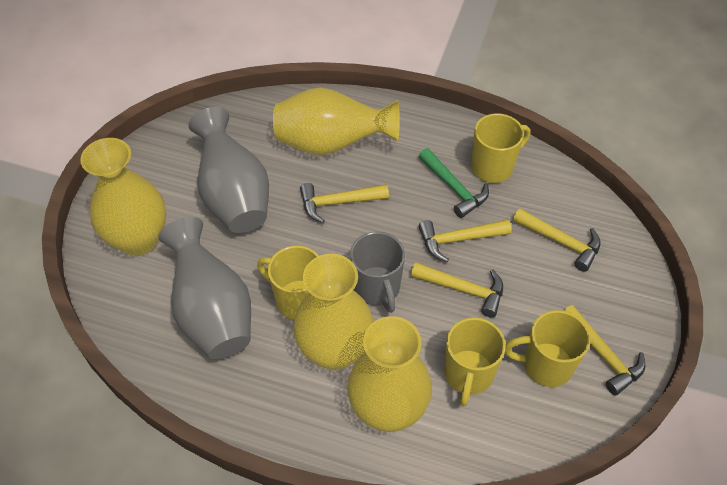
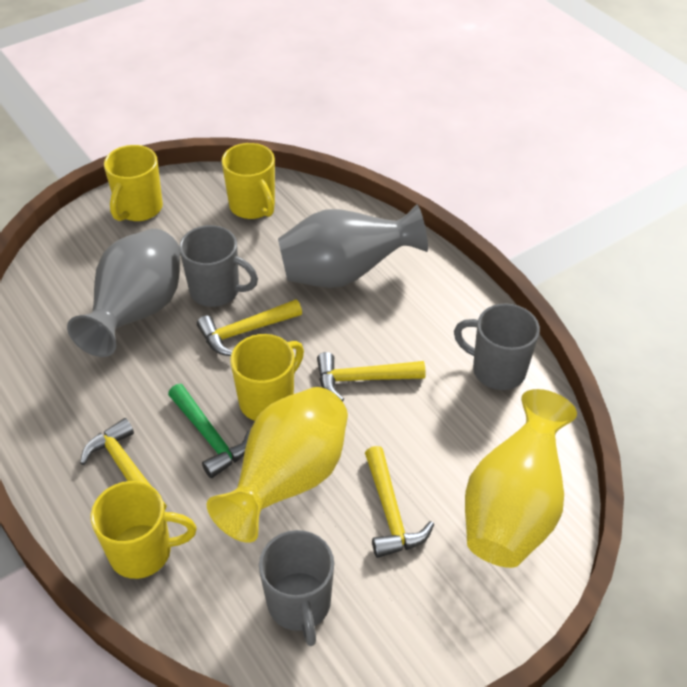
grey mug: [350,232,405,313] = 1 -> [179,225,258,307] [259,530,334,646] [454,303,540,390] = 3
yellow hammer: [300,183,389,223] [411,262,503,317] [418,219,512,262] [513,208,601,272] [564,305,646,396] = 5 -> [80,418,167,510] [197,299,302,356] [317,352,426,402] [365,446,434,558] = 4
yellow vase: [80,138,166,256] [273,88,400,155] [293,254,374,370] [347,316,432,432] = 4 -> [207,387,348,543] [465,389,577,568] = 2

